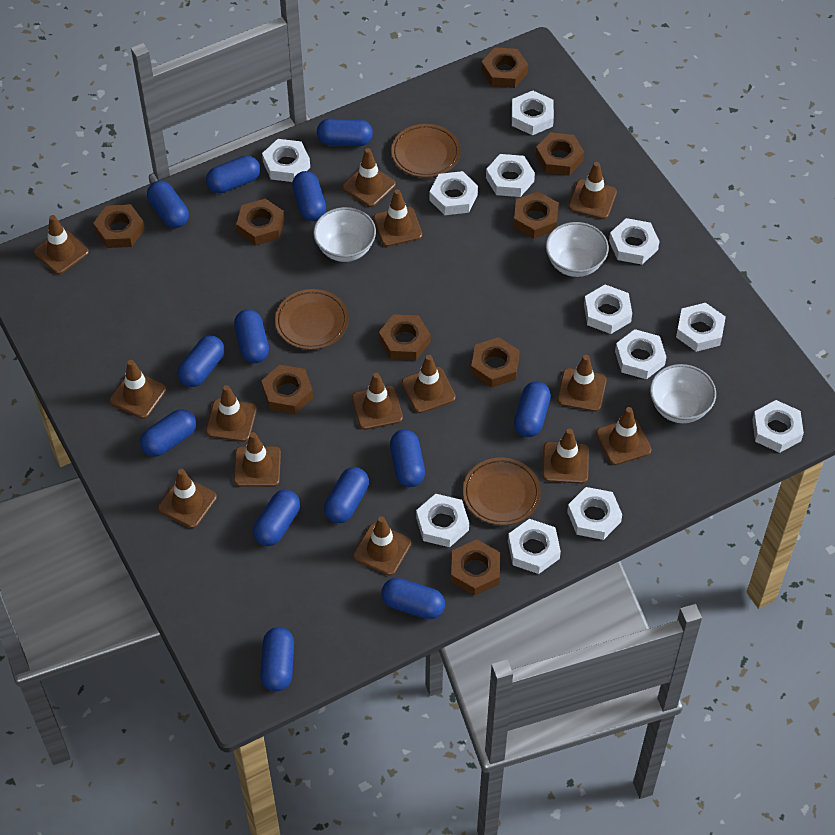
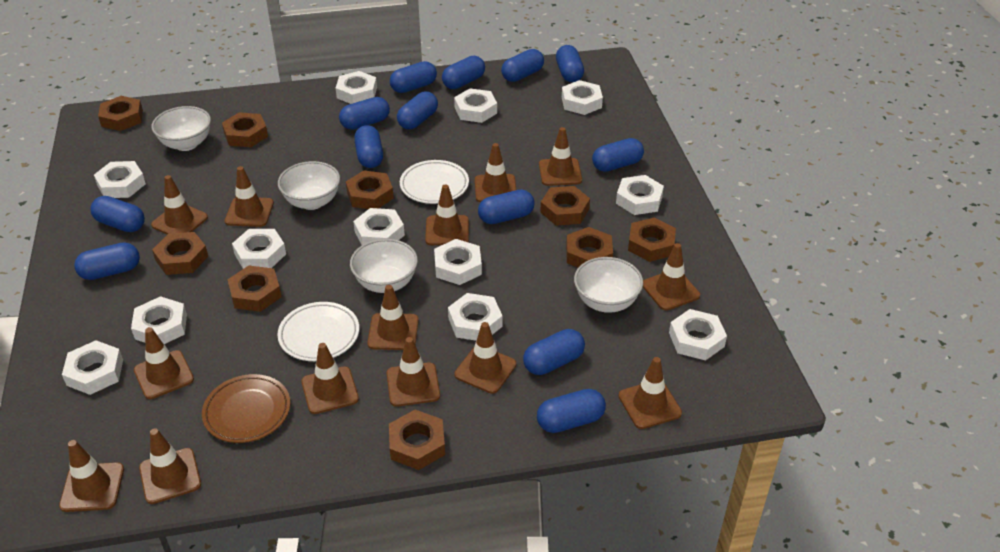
brown plate: [275,289,349,350] [391,124,461,178] [463,458,541,525] = 3 -> [202,374,290,443] = 1
white bowl: [313,207,376,262] [546,222,609,277] [650,364,716,423] = 3 -> [152,106,211,151] [278,161,340,210] [350,239,418,293] [574,257,643,313] = 4
white plate: none = 0 -> [277,302,359,361] [400,160,469,204] = 2

